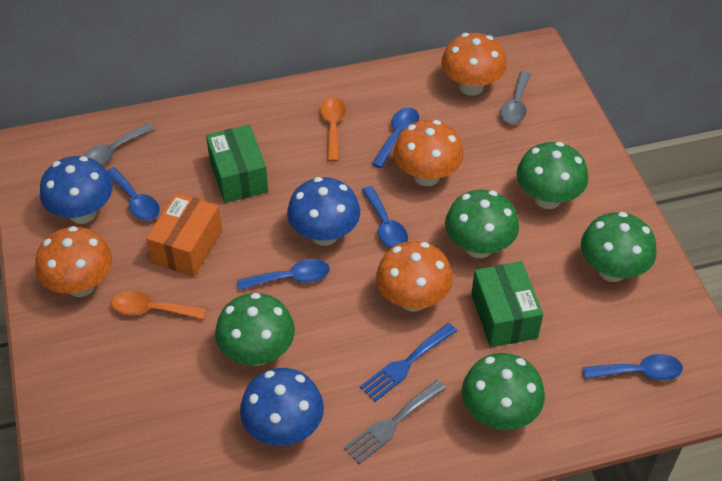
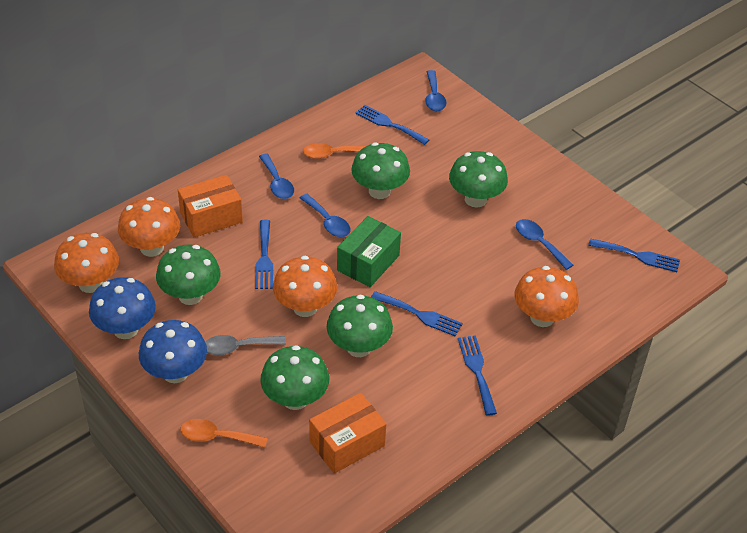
blue fork: [360,323,457,402] = 1 -> [255,220,273,289] [355,105,429,145] [371,291,463,336] [458,335,497,416] [588,238,680,272] = 5
blue mushroom: [40,156,113,224] [240,368,324,446] [287,177,360,246] = 3 -> [89,277,156,339] [139,320,207,383] = 2
blue spoon: [107,167,160,221] [237,259,330,290] [362,186,408,248] [372,108,419,168] [582,354,683,380] = 5 -> [259,154,294,199] [300,194,350,237] [425,70,446,111] [516,219,573,270] = 4
green box: [206,125,268,203] [471,261,543,347] = 2 -> [337,216,401,287] = 1
grey fork: [344,380,446,464] = 1 -> none = 0
grey spoon: [83,123,155,165] [500,71,531,124] = 2 -> [205,335,286,355] = 1
orange box: [146,193,222,277] = 1 -> [178,175,243,237] [309,393,386,473] = 2

